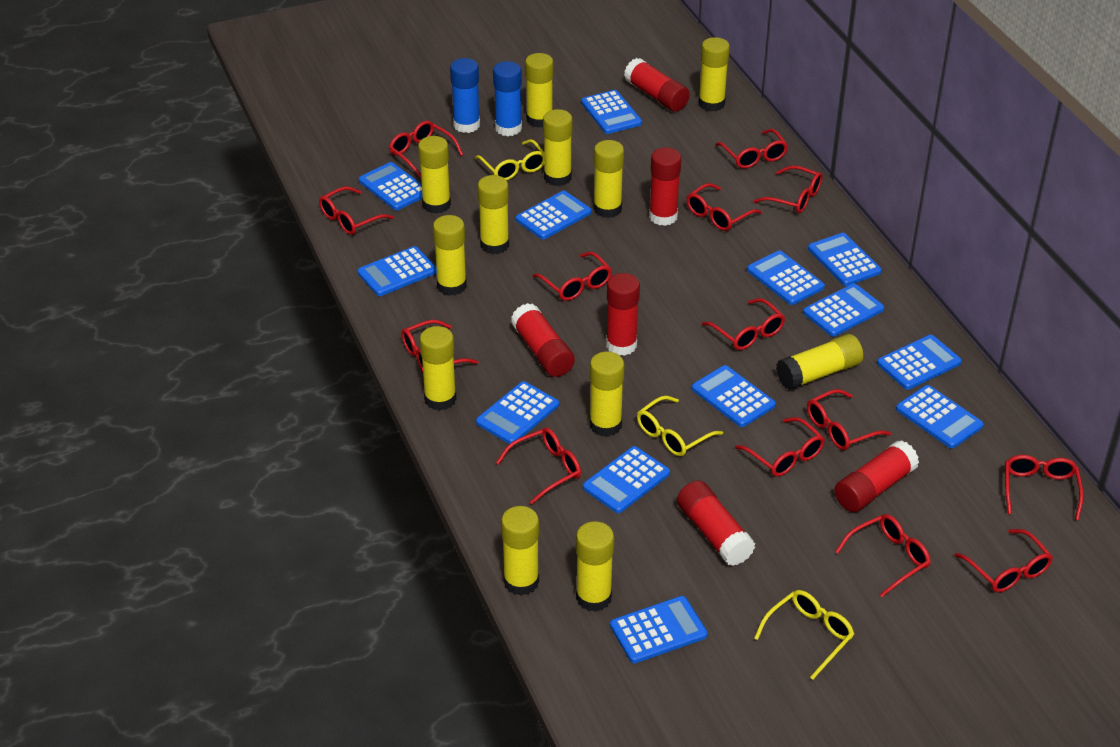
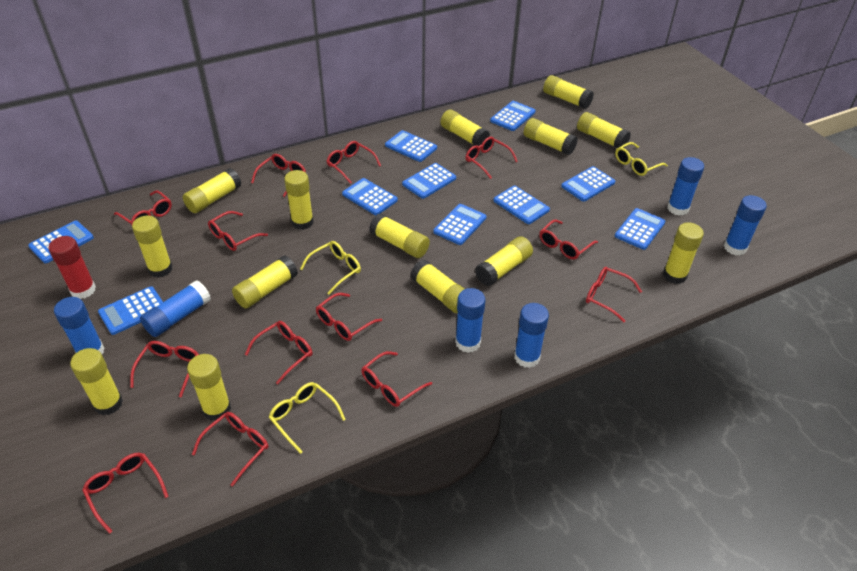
blue calculator: [357,246,437,296] [359,162,422,211] [476,381,559,444] [516,191,591,239] [581,90,642,134] [583,446,670,513] [610,596,708,663] [692,365,776,427] [747,250,825,305] [803,283,884,337] [808,233,882,286] [877,335,962,390] [896,385,984,448] = 13 -> [28,220,94,263] [98,286,163,335] [342,178,398,215] [385,130,437,162] [402,163,456,199] [433,204,487,245] [490,101,536,131] [493,185,550,224] [561,166,615,202] [615,208,665,250] = 10
blue glue stick: [450,58,480,133] [493,61,522,136] = 2 -> [54,297,105,354] [140,280,211,337] [455,288,486,353] [514,303,549,368] [667,157,704,216] [724,195,767,255] = 6
red glasses: [319,187,394,235] [389,121,463,178] [402,320,478,372] [496,428,581,504] [533,252,612,301] [686,183,762,231] [702,298,785,350] [715,129,788,169] [735,417,825,477] [753,165,823,213] [807,389,891,450] [835,514,931,597] [955,529,1053,592] [1005,455,1084,520] = 14 -> [82,453,169,534] [114,190,172,225] [130,341,199,398] [192,412,268,487] [208,211,268,251] [245,321,312,384] [251,154,306,197] [316,293,382,341] [327,141,381,184] [361,351,432,407] [465,137,518,179] [539,219,598,260] [586,267,642,322] = 13
red glue stick: [511,303,575,377] [606,273,640,356] [624,58,690,112] [649,147,681,226] [677,481,755,566] [834,440,919,512] = 6 -> [49,236,96,299] = 1
yellow glue stick: [418,136,451,214] [420,326,457,411] [433,215,467,296] [478,175,509,254] [501,506,539,596] [525,53,553,128] [543,109,573,186] [576,521,614,612] [590,351,625,437] [593,140,624,218] [698,37,730,112] [776,334,863,390] = 12 -> [70,348,123,415] [132,215,172,278] [183,168,242,213] [187,354,231,421] [232,256,298,309] [284,170,314,230] [369,213,430,258] [411,259,464,313] [440,110,490,148] [475,236,533,286] [524,118,578,155] [543,75,594,109] [577,112,631,148] [663,222,704,284] = 14

